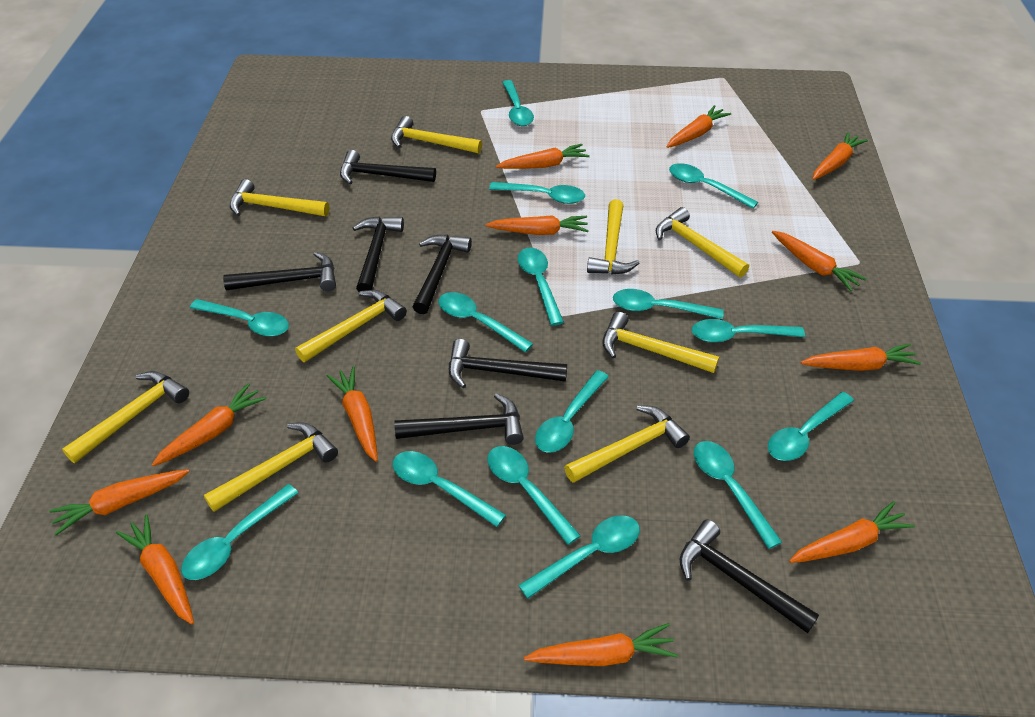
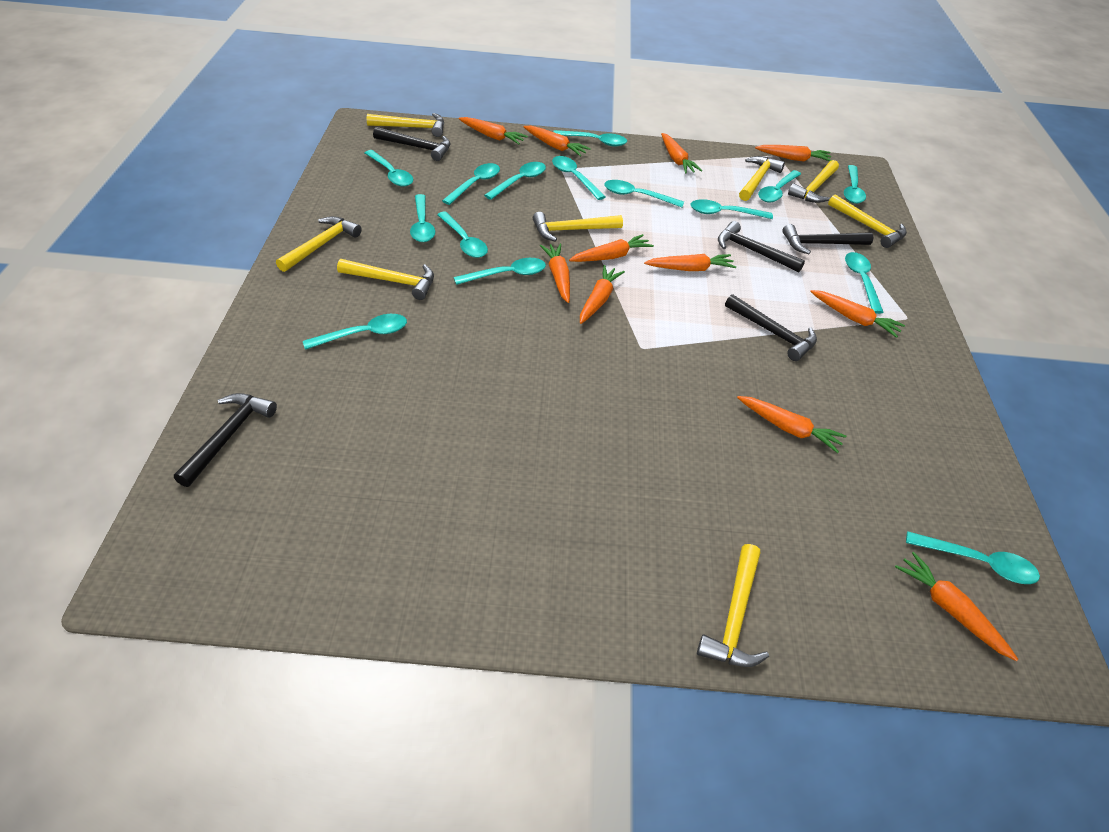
black hammer: [223,252,336,291] [340,150,436,184] [353,216,404,292] [394,393,524,445] [413,235,472,314] [449,339,567,388] [679,520,819,633] = 7 -> [174,393,277,487] [373,127,450,161] [718,221,805,272] [725,294,817,361] [782,224,874,254] = 5
orange carrot: [49,469,189,535] [116,514,194,624] [152,383,267,466] [327,366,378,462] [485,215,589,235] [496,144,590,169] [524,623,678,666] [667,105,731,148] [772,231,866,291] [789,501,915,563] [801,343,921,371] [812,132,868,180] = 12 -> [458,117,528,144] [523,126,591,157] [540,243,570,303] [569,234,654,262] [580,265,625,324] [644,254,736,271] [661,133,702,174] [737,396,847,453] [755,145,831,162] [810,290,905,338] [895,552,1018,661] = 11
yellow hammer: [62,371,189,463] [204,422,338,512] [230,179,329,216] [295,290,407,362] [391,116,482,153] [564,405,690,483] [587,199,640,275] [602,312,719,373] [656,207,749,277] = 9 -> [276,216,362,272] [337,259,434,300] [367,113,444,137] [533,212,623,242] [697,544,769,667] [739,156,785,201] [788,160,839,203] [828,195,907,248] = 8

